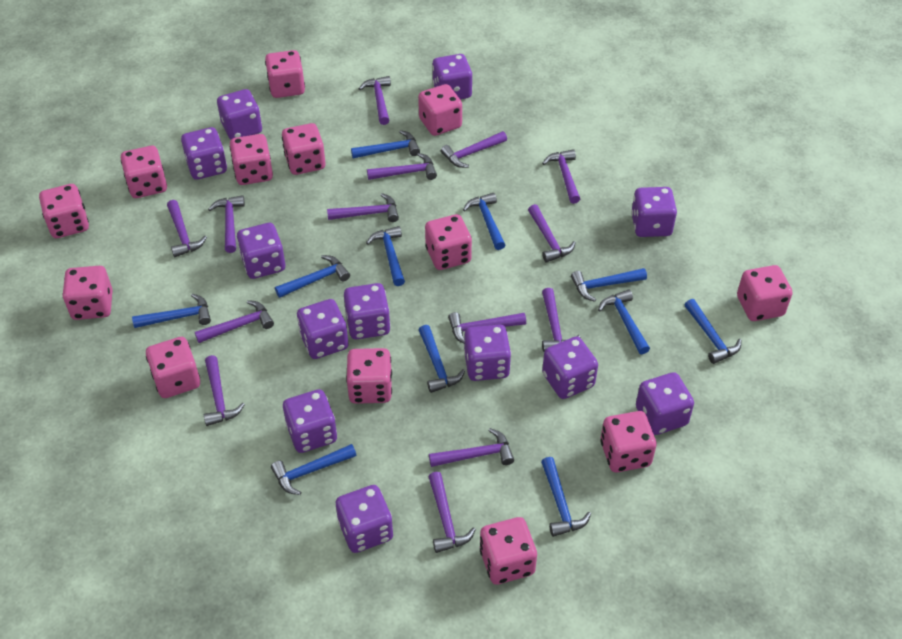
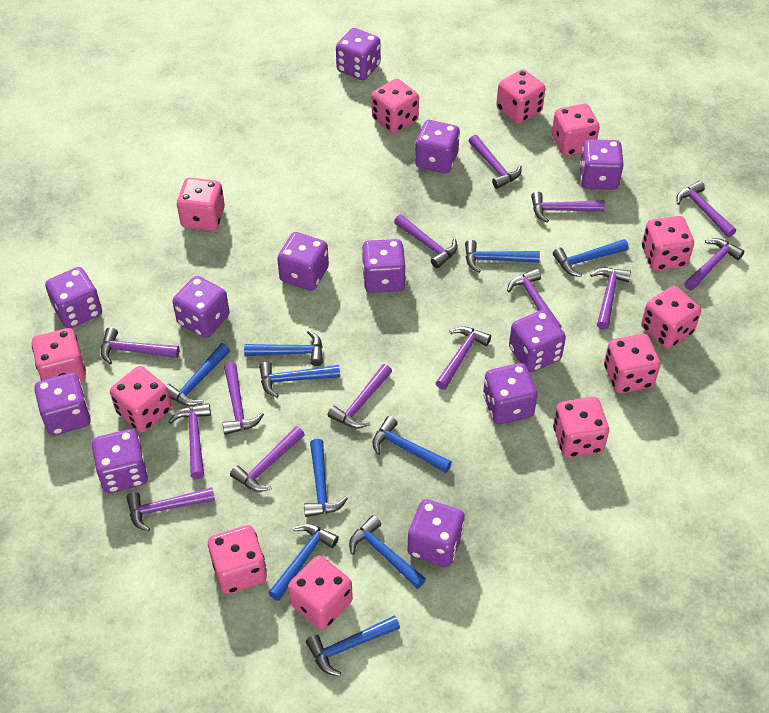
blue hammer: [132,293,211,328] [271,444,356,495] [275,255,350,298] [351,130,420,159] [366,226,405,286] [419,325,465,393] [463,193,505,250] [541,457,591,537] [571,268,647,302] [598,289,650,354] [684,299,742,364] = 11 -> [166,343,230,406] [244,330,323,366] [259,362,340,398] [268,524,339,601] [304,439,348,517] [306,615,400,676] [349,515,426,589] [372,416,452,473] [465,240,540,273] [553,239,628,277] = 10
pink dice: [39,184,89,238] [62,266,113,320] [121,146,167,198] [146,337,200,398] [230,134,273,185] [265,50,305,98] [282,123,325,175] [346,348,392,404] [418,84,462,136] [425,214,472,270] [480,517,537,585] [600,411,657,472] [737,265,793,321] = 13 -> [32,328,86,381] [110,366,172,432] [177,178,225,231] [208,525,267,594] [288,555,353,630] [372,79,419,134] [496,69,546,124] [552,104,600,156] [553,397,609,458] [604,334,660,393] [641,286,701,349] [642,216,694,271] = 12

